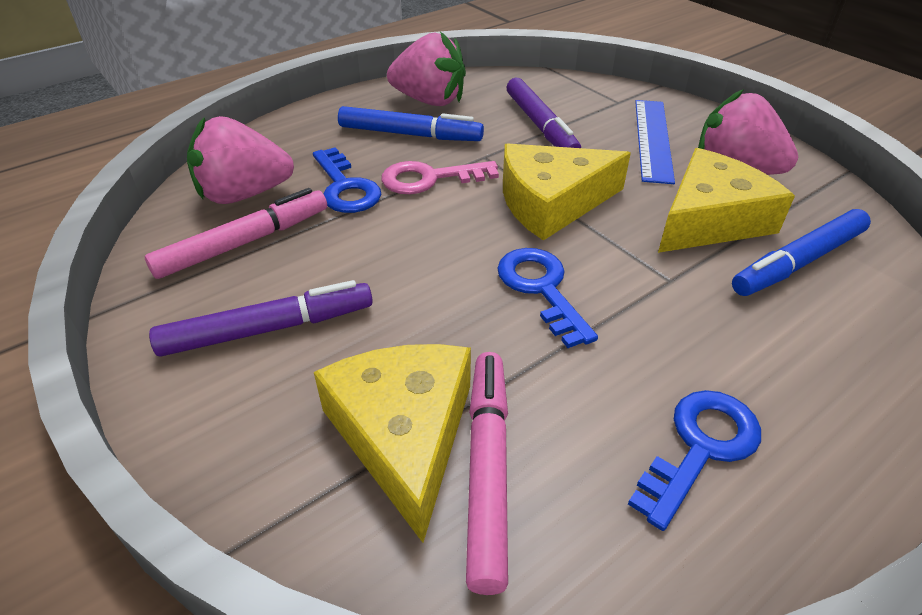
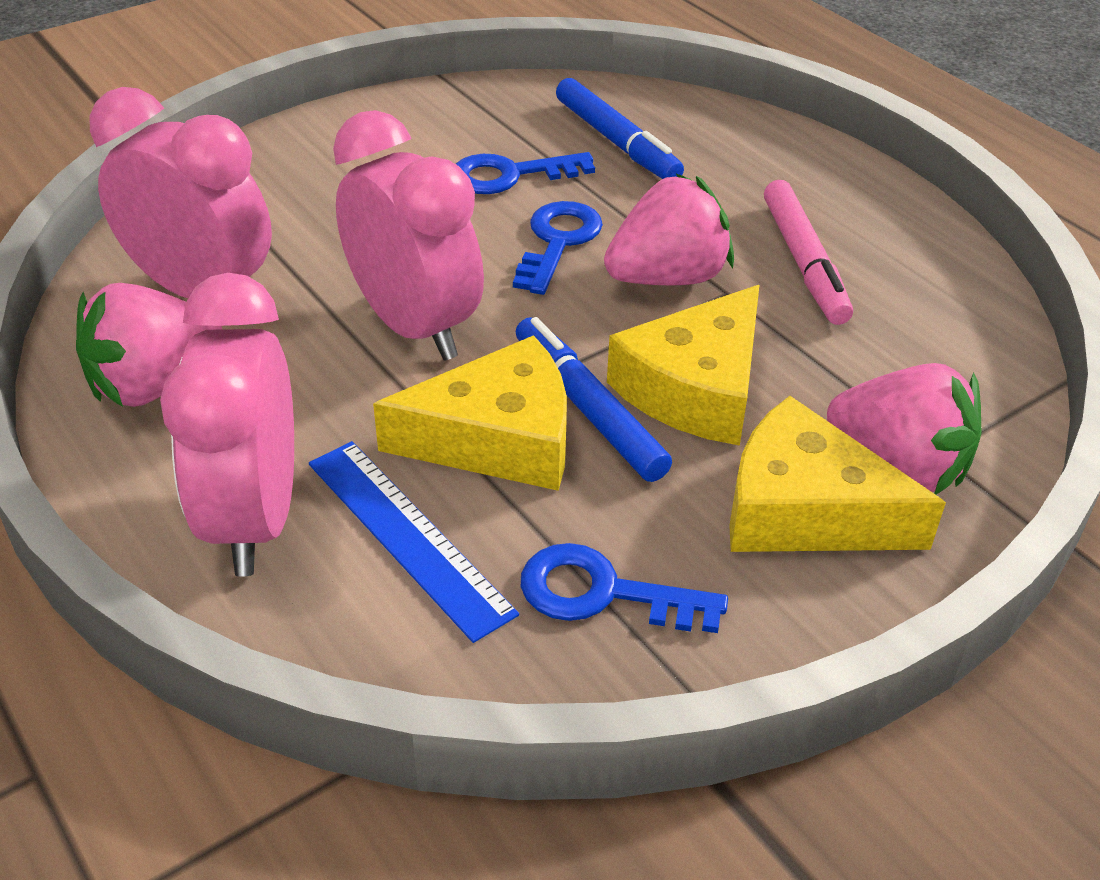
pink clock: none = 0 -> [90,87,272,298] [160,273,294,577] [333,110,484,361] = 3
pink key: [381,161,499,194] = 1 -> none = 0
pink marker: [145,188,327,279] [466,352,508,595] = 2 -> [764,180,853,325] = 1
purple marker: [149,280,373,357] [507,78,581,148] = 2 -> none = 0

